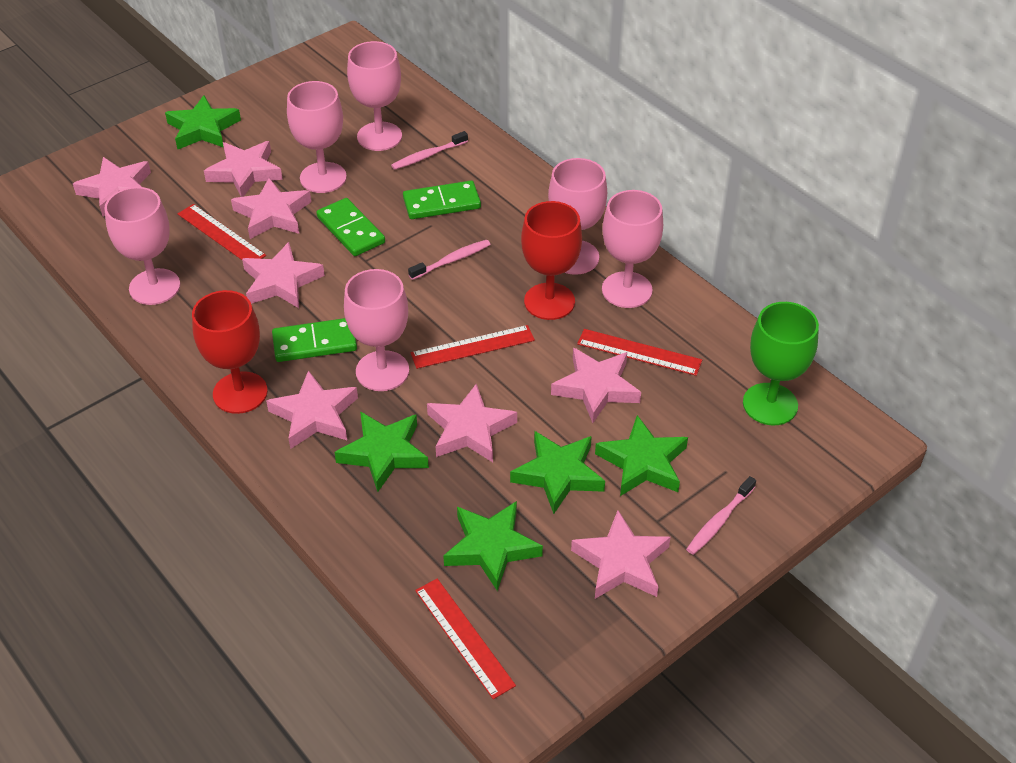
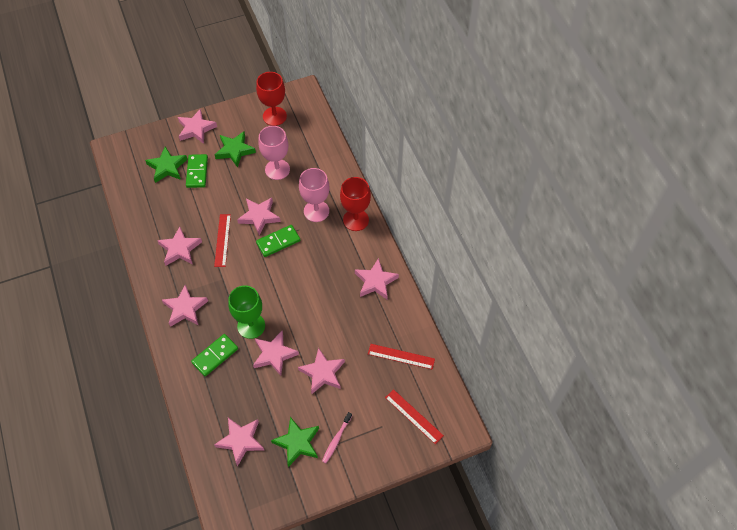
green star: [165,95,241,149] [334,411,429,492] [443,501,543,591] [510,431,605,514] [595,415,688,496] = 5 -> [145,146,188,183] [215,132,256,168] [271,417,319,467] = 3
pink goblet: [104,187,180,305] [287,81,347,193] [344,269,409,391] [347,41,402,151] [548,158,607,275] [602,190,663,308] = 6 -> [258,126,290,180] [299,168,330,222] = 2
pink toothbrush: [391,131,468,170] [408,240,491,280] [686,476,756,555] = 3 -> [322,412,352,463] = 1
red ruler: [178,204,266,260] [411,325,535,369] [415,578,516,699] [577,329,702,376] = 4 -> [214,214,231,267] [368,344,435,370] [385,389,444,444] = 3

